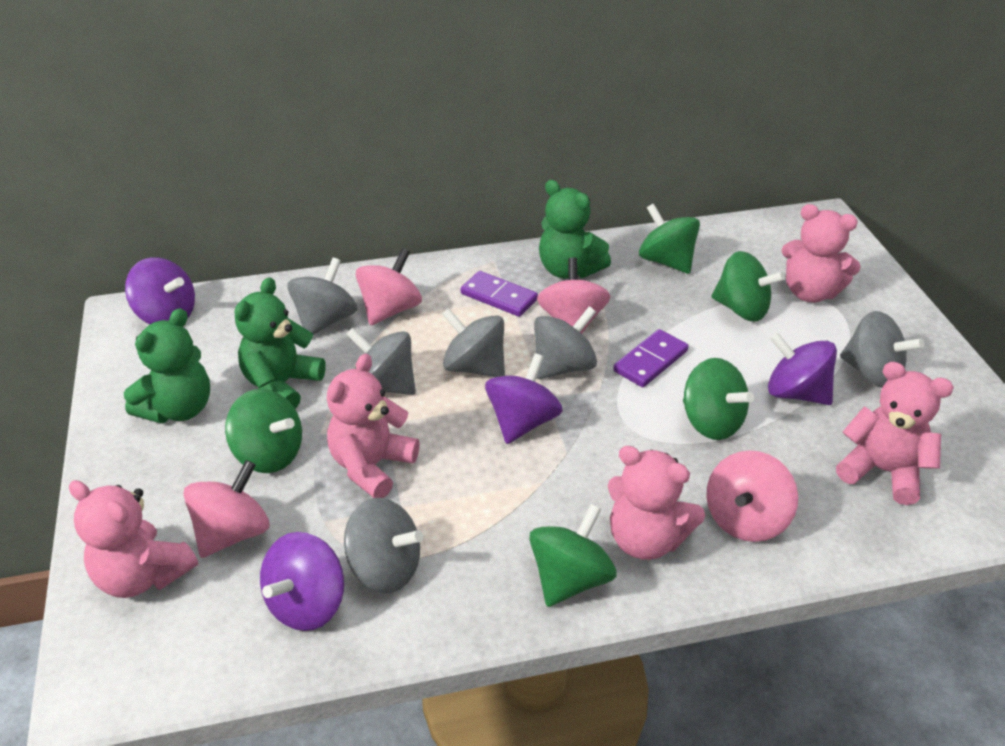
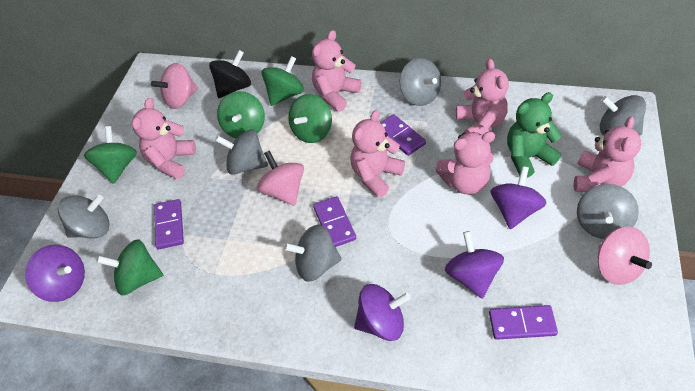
black spinning top: none = 0 -> [209,50,251,98] = 1
green teddy bear: [124,308,210,423] [234,277,326,409] [539,180,611,278] = 3 -> [507,92,562,178] = 1
pink spinning top: [183,460,269,558] [356,248,422,326] [537,258,610,334] [706,450,798,542] = 4 -> [151,63,198,109] [257,150,304,206] [597,227,652,285] = 3
pink teddy bear: [69,480,198,598] [327,354,420,498] [608,446,705,560] [781,204,861,302] [836,362,954,505] = 5 -> [132,98,196,179] [312,30,362,111] [350,110,405,198] [435,131,495,195] [456,59,509,135] [574,116,641,192] = 6
purple domino: [461,271,538,317] [613,329,688,387] = 2 -> [154,199,184,249] [313,196,356,247] [380,114,426,156] [489,305,558,340] = 4

